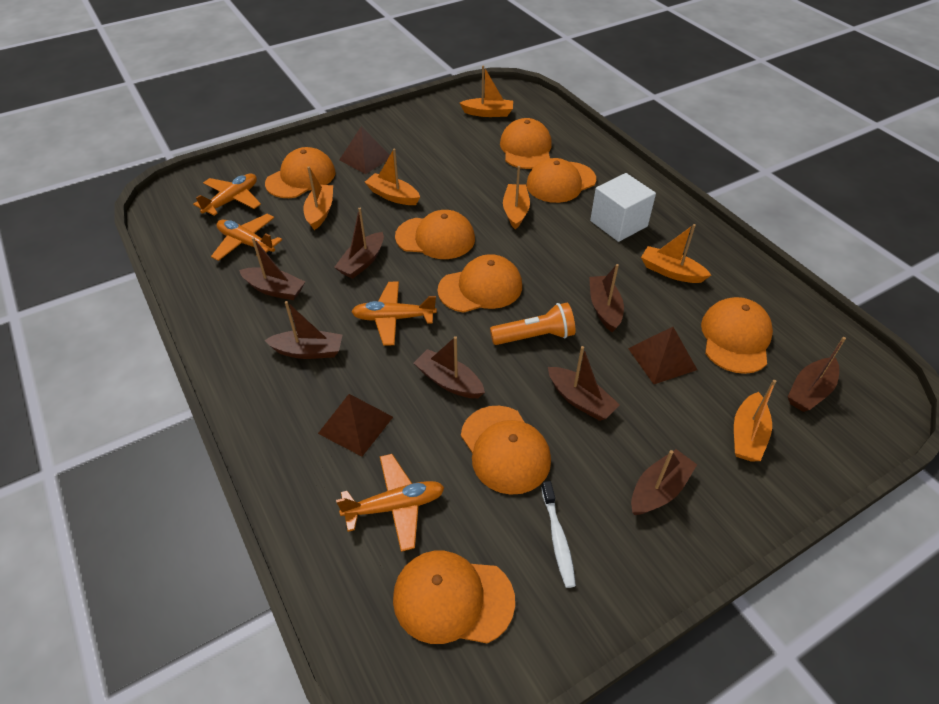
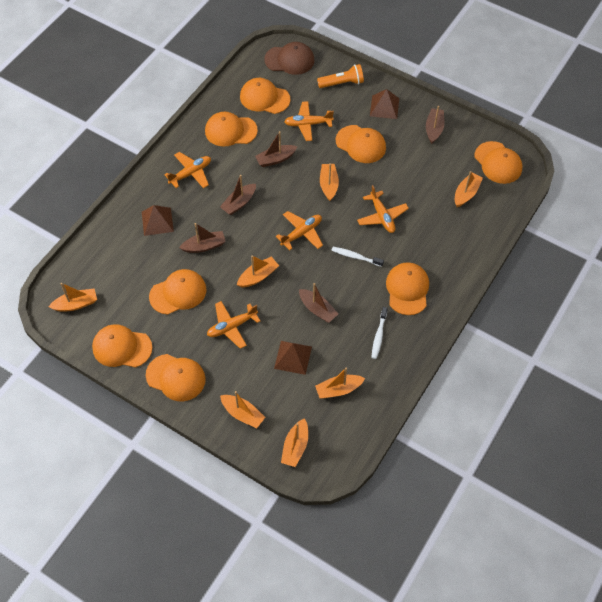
brown boat: [239,237,305,300] [264,301,342,359] [334,208,384,279] [414,336,485,398] [548,346,620,421] [589,264,624,332] [631,449,697,515] [788,337,846,412] = 8 -> [179,223,226,253] [220,175,256,215] [255,131,298,167] [299,283,338,323] [426,106,444,144] = 5
brown cap: none = 0 -> [264,42,315,75] = 1
orange boat: [303,166,333,230] [365,148,420,205] [460,65,513,117] [503,166,530,229] [641,224,711,283] [734,380,776,462] = 6 -> [49,283,97,312] [220,391,265,428] [237,255,279,287] [281,418,308,467] [315,367,365,398] [320,163,339,201] [455,171,483,207] = 7
orange plane: [193,174,261,216] [211,214,282,261] [336,454,445,552] [351,282,437,345] = 4 -> [164,152,211,188] [207,301,260,349] [276,211,323,250] [284,101,334,141] [357,185,409,233] = 5
white cube: [590,173,656,242] = 1 -> none = 0
white toothbrush: [541,481,576,588] = 1 -> [331,247,384,267] [371,307,387,359] = 2

